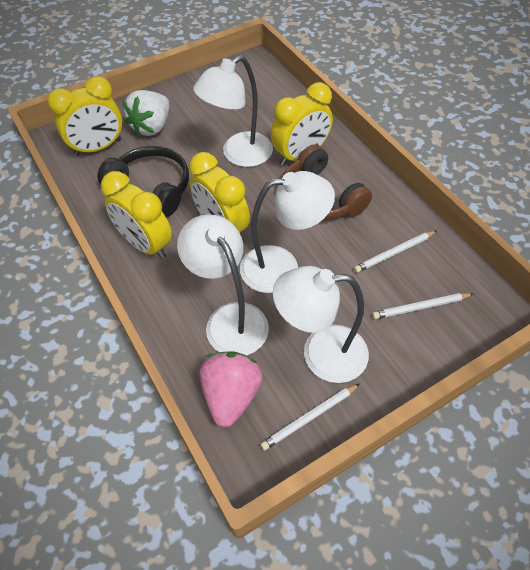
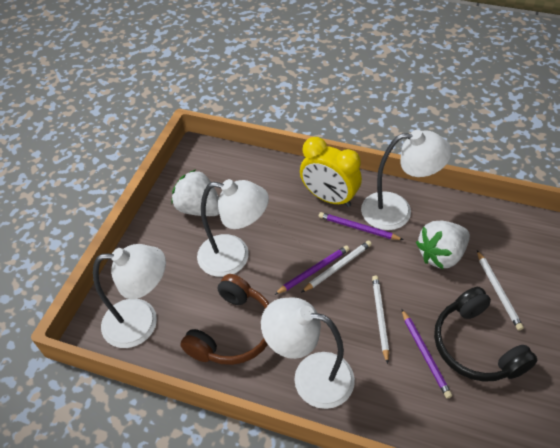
pink strawberry: [200,351,263,428] = 1 -> none = 0
purple pencil: none = 0 -> [275,245,350,295] [319,212,404,240] [402,309,452,399] = 3
white strawberry: [123,90,169,136] = 1 -> [172,169,219,216] [416,221,470,269] = 2
yellow clock: [47,77,122,156] [101,171,172,259] [189,152,250,232] [271,82,333,166] = 4 -> [300,137,362,207] = 1

